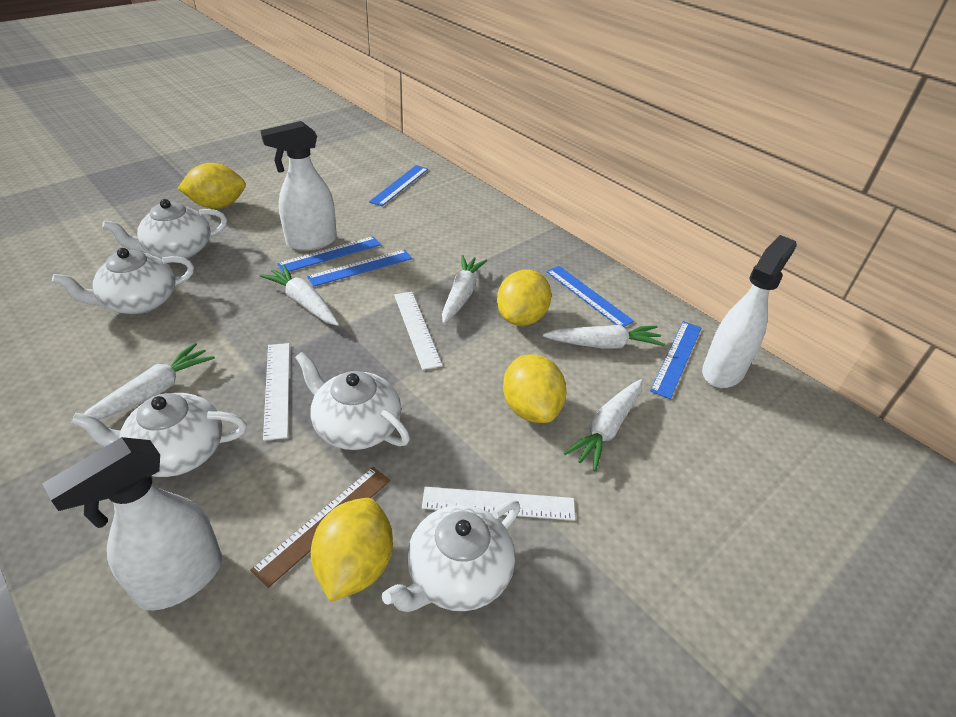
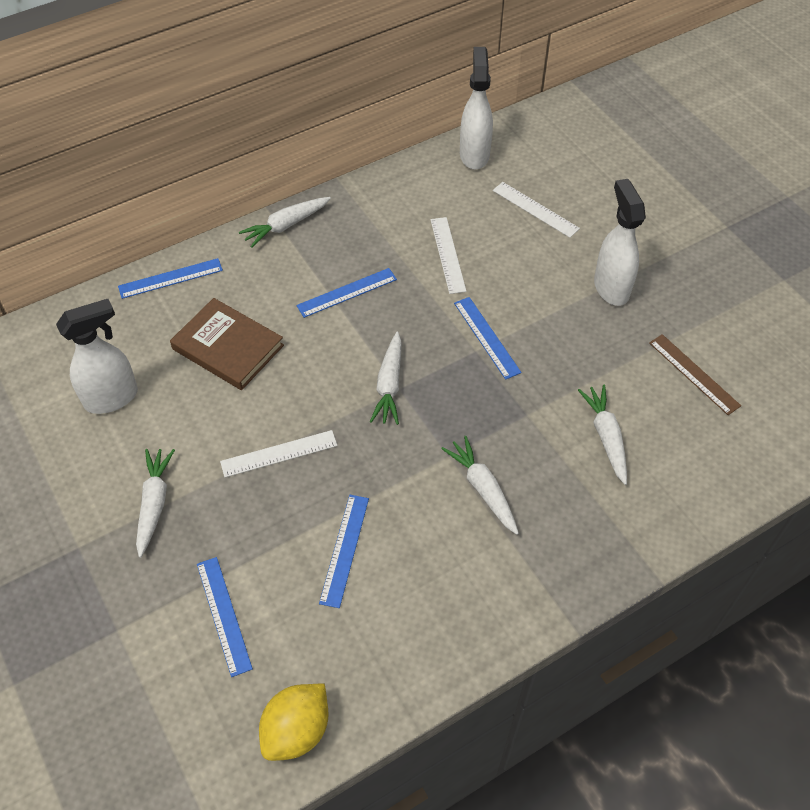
brown book: none = 0 -> [170,298,284,390] = 1
white teapot: [52,248,194,314] [71,393,247,477] [102,199,227,259] [295,351,410,450] [382,500,520,612] = 5 -> none = 0
yellow lemon: [178,163,246,209] [311,498,393,602] [497,269,551,326] [503,354,567,423] = 4 -> [259,684,329,761] = 1

